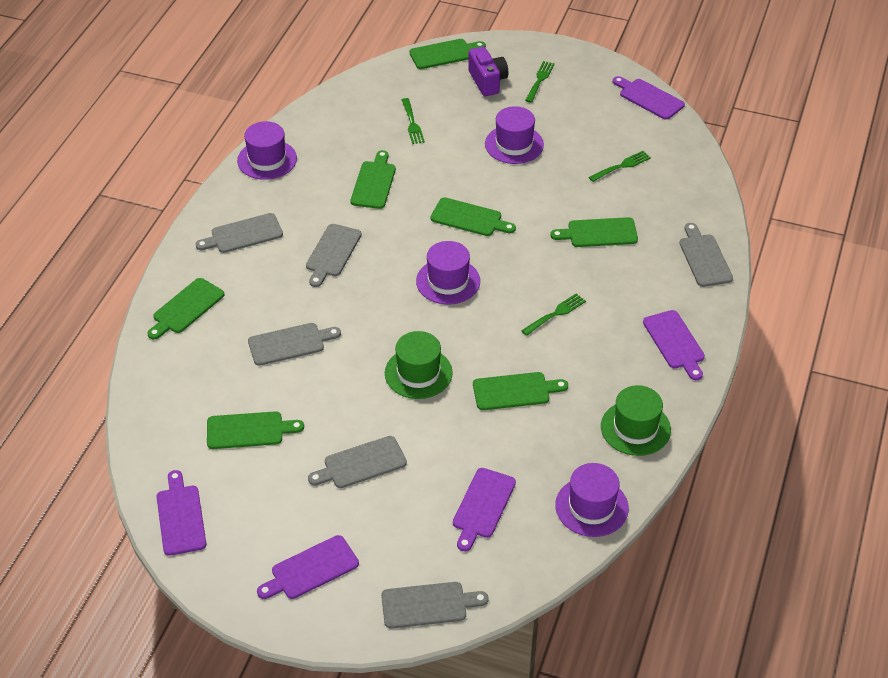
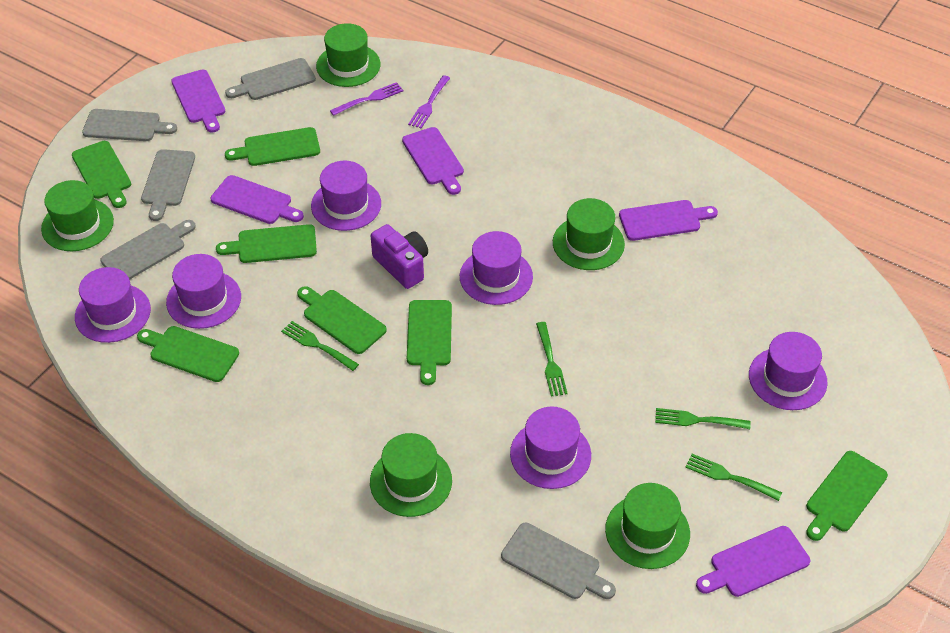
green hat: [385,331,453,399] [601,385,671,456] = 2 -> [41,180,114,251] [316,23,380,87] [370,433,452,517] [553,198,625,270] [605,483,690,569] = 5
grey cutting board: [196,213,283,253] [248,323,341,366] [306,224,361,287] [308,436,407,488] [381,582,489,629] [679,223,733,287] = 6 -> [82,109,177,141] [100,220,196,280] [141,149,195,221] [225,58,316,100] [501,523,616,599] = 5
purple fork: none = 0 -> [330,82,403,116] [408,75,450,129] = 2
purple hat: [237,121,297,180] [416,241,480,305] [485,106,544,164] [555,463,629,537] = 4 -> [75,267,151,343] [166,254,241,329] [311,161,381,231] [460,231,533,305] [510,407,591,489] [749,332,828,410] = 6

